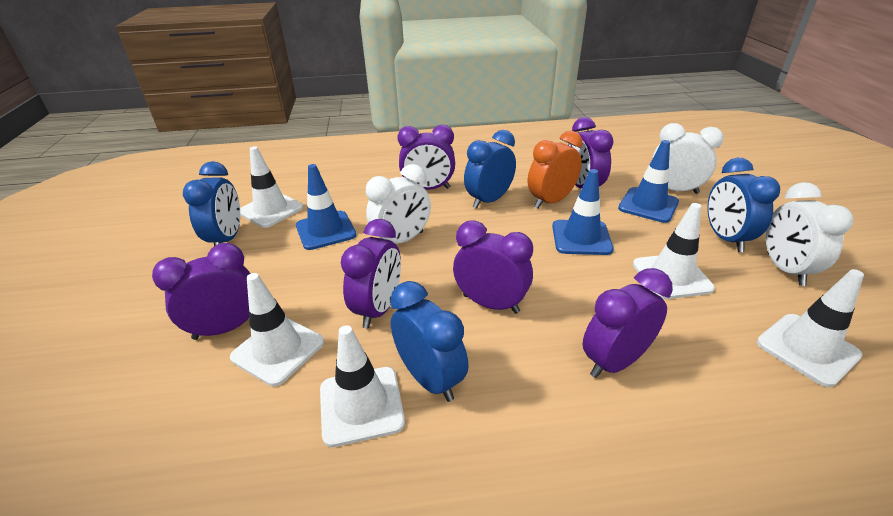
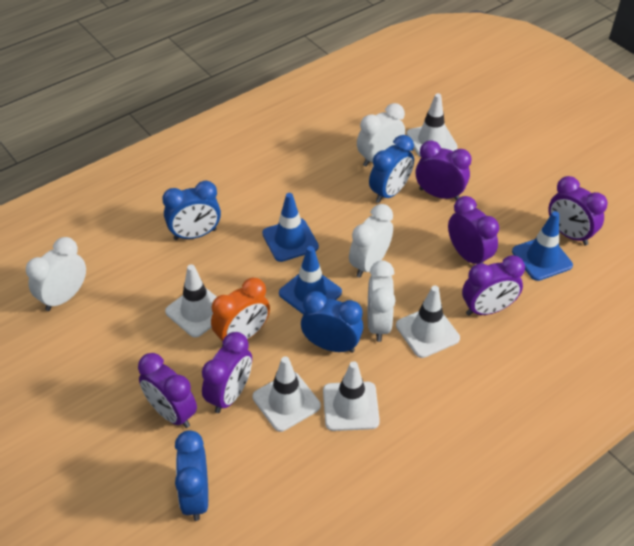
white clock: [366,164,431,244] [652,123,724,194] [766,182,853,286] = 3 -> [26,237,86,311] [349,204,393,278] [357,103,405,167] [368,260,396,342] = 4

